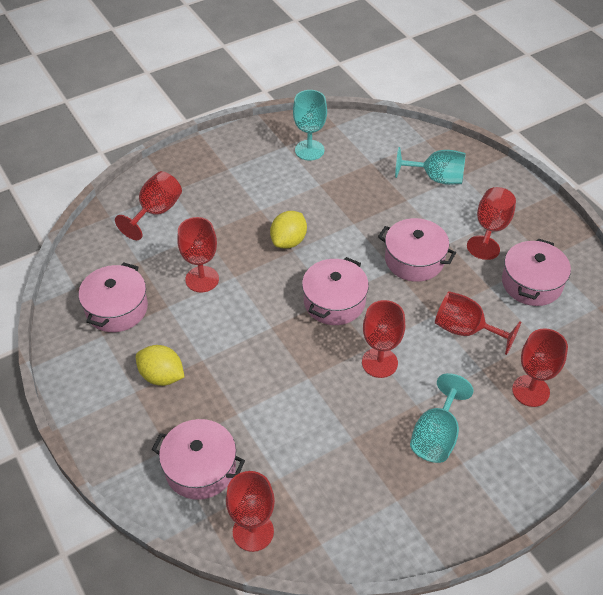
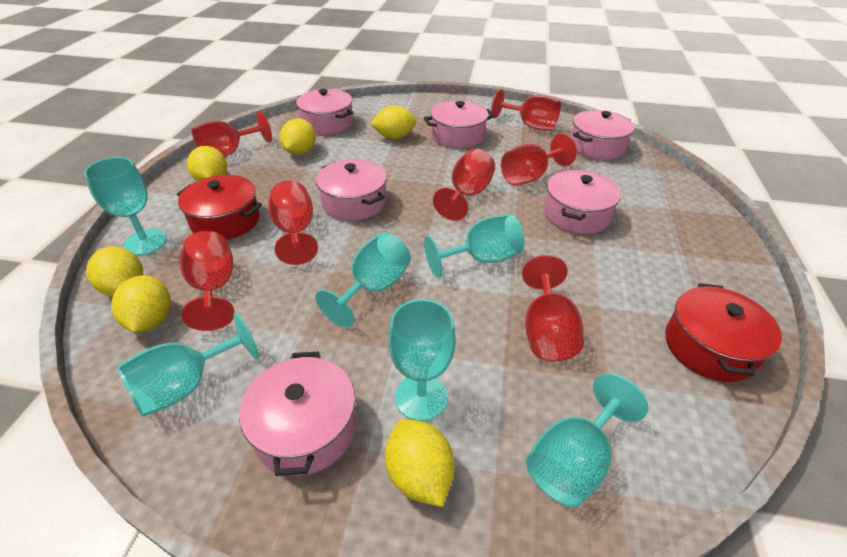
pink pot: [79,262,148,332] [152,419,245,500] [302,257,369,325] [378,218,456,282] [502,239,571,306] = 5 -> [239,352,356,476] [296,89,353,135] [316,159,387,221] [424,100,494,148] [544,170,621,234] [571,110,634,160] = 6
red pot: none = 0 -> [177,175,262,240] [665,283,782,382] = 2
turquoise goblet: [293,90,327,161] [395,147,466,185] [410,373,474,463] = 3 -> [84,157,167,255] [117,313,259,416] [315,232,411,328] [388,299,456,421] [424,214,524,278] [526,373,648,507] = 6
yellow lemon: [136,345,185,386] [270,211,307,249] = 2 -> [86,246,143,297] [111,275,171,332] [187,146,227,181] [280,118,316,155] [370,105,417,139] [385,419,454,507] = 6

